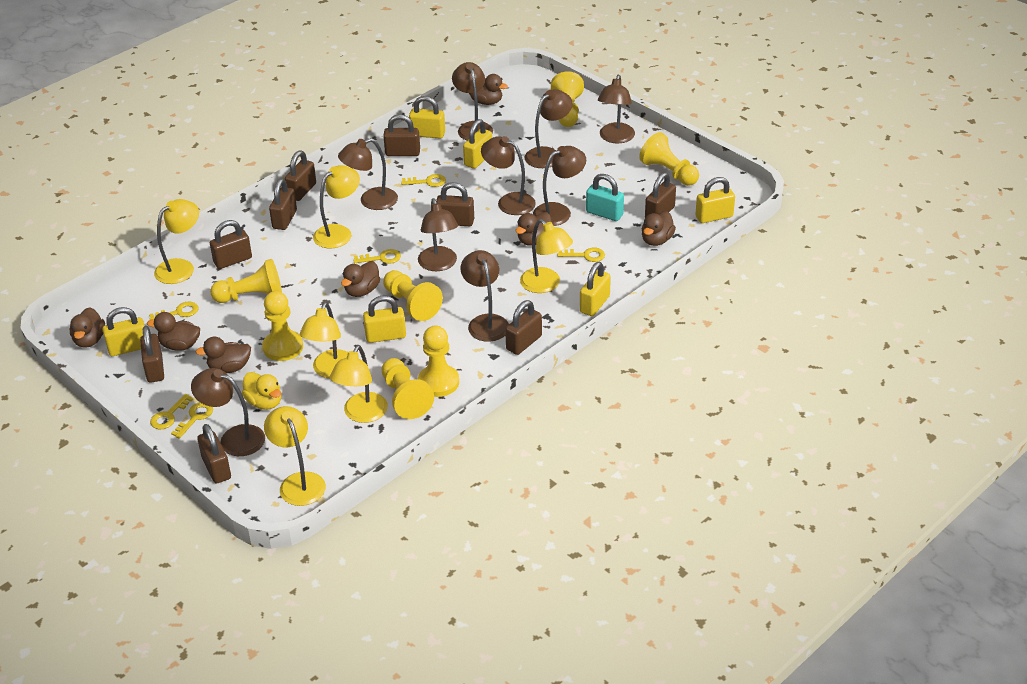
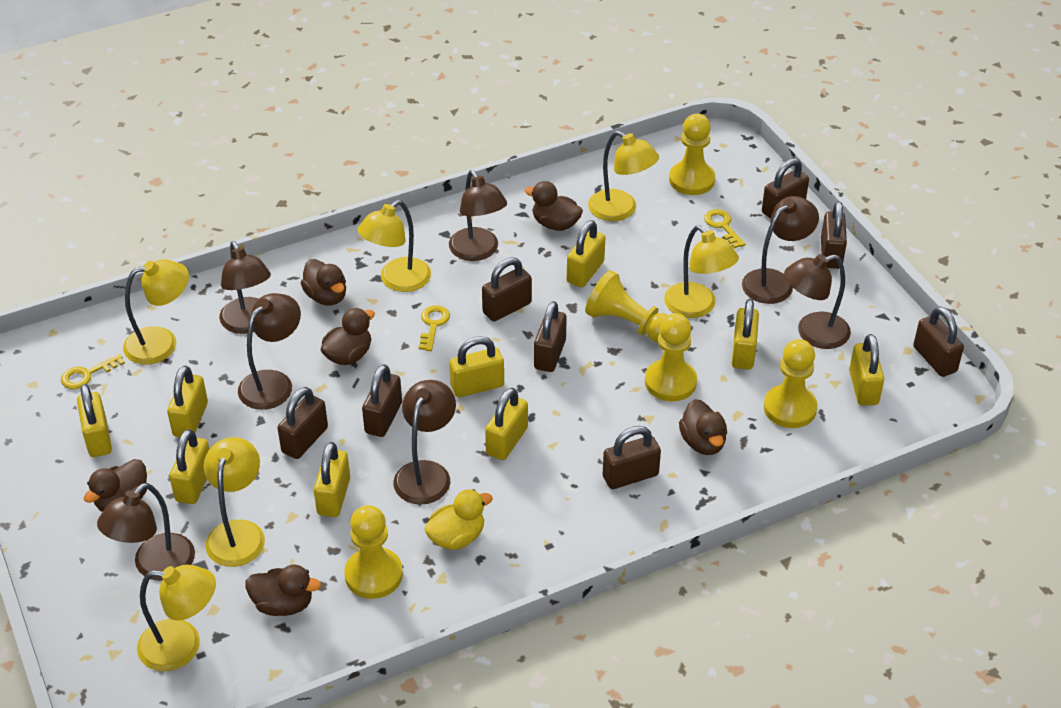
brown duck: [70,307,105,348] [147,312,200,351] [196,337,251,373] [341,261,380,297] [469,74,508,105] [516,212,552,246] [642,211,676,246] = 7 -> [84,459,147,512] [245,565,321,616] [301,259,346,305] [321,308,375,365] [525,181,583,231] [679,399,727,455] = 6
brown lamp: [191,368,265,456] [338,138,398,210] [418,198,458,271] [452,62,493,141] [460,250,509,342] [481,136,536,215] [525,89,573,168] [533,146,586,226] [598,75,635,144] = 9 -> [97,483,195,581] [219,241,271,334] [238,293,301,410] [393,380,456,505] [449,170,507,261] [742,196,819,304] [784,254,851,349] = 7
brown padlock: [140,326,164,383] [197,424,231,484] [210,220,252,269] [269,178,297,230] [285,151,316,201] [383,114,420,156] [436,182,474,226] [505,300,542,355] [645,172,676,218] = 9 -> [278,387,328,459] [362,364,402,437] [482,257,532,322] [534,301,567,372] [603,426,661,489] [762,158,809,219] [821,201,847,269] [913,306,964,377] = 8
turquoise padlock: [586,174,624,221] = 1 -> none = 0
yellow key: [149,302,199,320] [150,394,193,429] [171,402,213,439] [353,249,401,264] [401,174,446,187] [557,248,605,262] = 6 -> [61,354,125,389] [419,305,450,351] [704,209,746,249] = 3
yellow padlock: [103,307,145,356] [363,296,406,343] [409,96,445,139] [463,119,492,169] [580,262,611,316] [695,177,735,223] = 6 -> [77,384,112,457] [167,365,208,437] [169,429,209,504] [314,442,350,517] [449,336,504,398] [485,388,528,460] [567,220,605,287] [732,299,759,370] [849,334,884,406] = 9
yellow pawn: [210,259,282,303] [262,291,303,361] [382,358,434,419] [383,270,443,321] [418,325,459,397] [551,71,584,127] [639,132,699,186] = 7 -> [344,505,403,599] [585,270,668,343] [645,313,697,402] [669,114,715,195] [764,339,817,428] = 5

